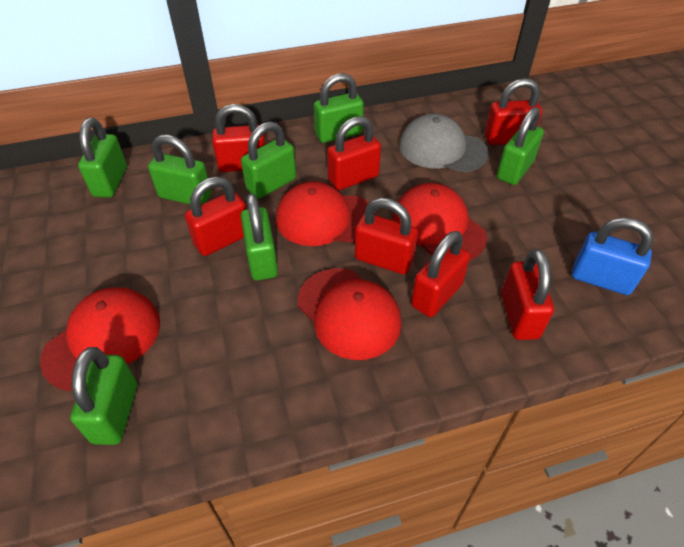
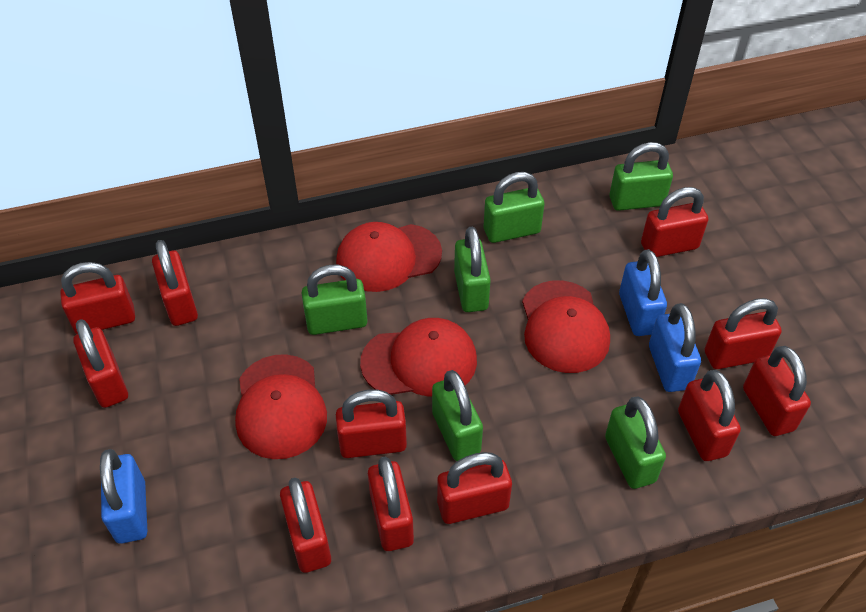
blue padlock: [572,217,654,295] = 1 -> [100,449,147,544] [619,249,667,336] [649,303,701,392] = 3
green padlock: [70,347,137,445] [78,118,127,198] [148,135,211,205] [241,122,296,199] [241,193,278,281] [314,73,364,143] [497,107,544,185] = 7 -> [302,265,368,335] [432,370,483,461] [454,227,491,312] [484,172,544,243] [605,397,666,489] [610,142,673,211] = 6
grey cap: [399,114,489,173] = 1 -> none = 0
red padlock: [185,177,246,256] [212,104,266,172] [327,116,381,190] [355,198,418,274] [411,231,470,317] [485,78,542,145] [501,249,554,340] = 7 -> [60,262,135,334] [73,319,128,408] [152,240,198,326] [280,478,331,573] [336,390,407,458] [368,457,414,551] [437,452,512,524] [641,187,708,257] [678,370,741,461] [705,298,782,369] [743,346,811,436] = 11

